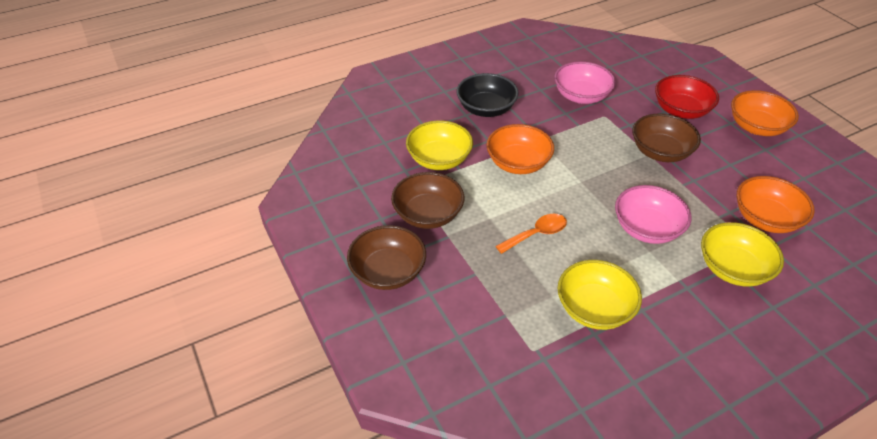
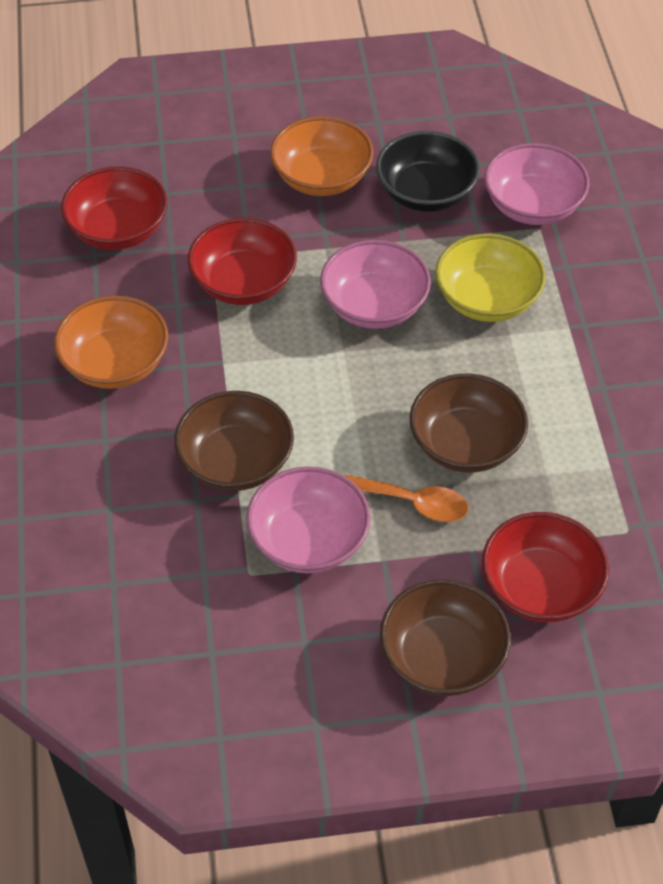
orange bowl: [486,124,554,174] [731,90,799,136] [737,176,815,233] = 3 -> [54,296,168,389] [270,116,374,196] = 2
pink bowl: [554,62,616,104] [615,185,691,244] = 2 -> [246,466,370,573] [320,240,431,329] [484,143,589,225] = 3
red bowl: [655,75,719,119] = 1 -> [61,166,168,250] [188,218,297,305] [482,512,609,623] = 3
yellow bowl: [406,120,473,170] [557,260,642,330] [701,222,784,286] = 3 -> [435,234,546,322] = 1

